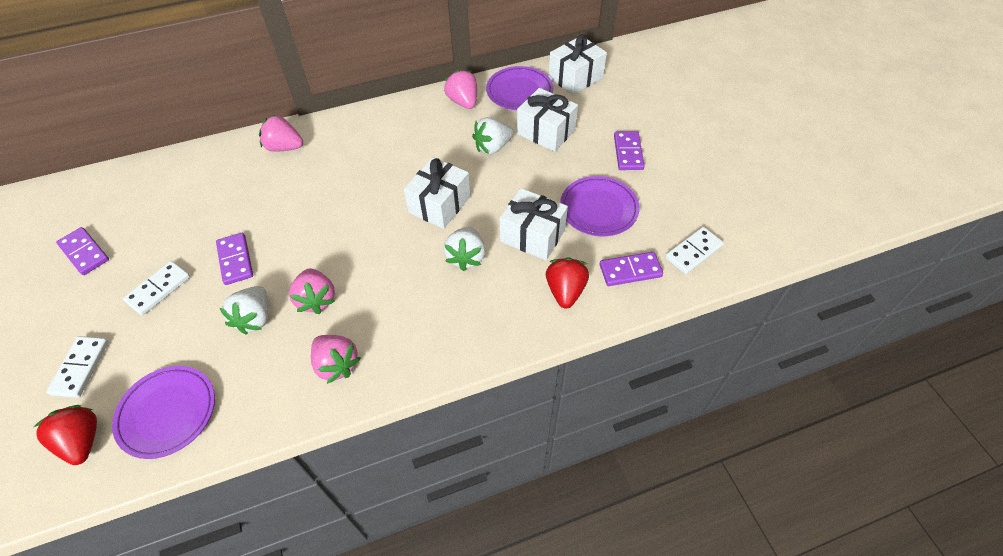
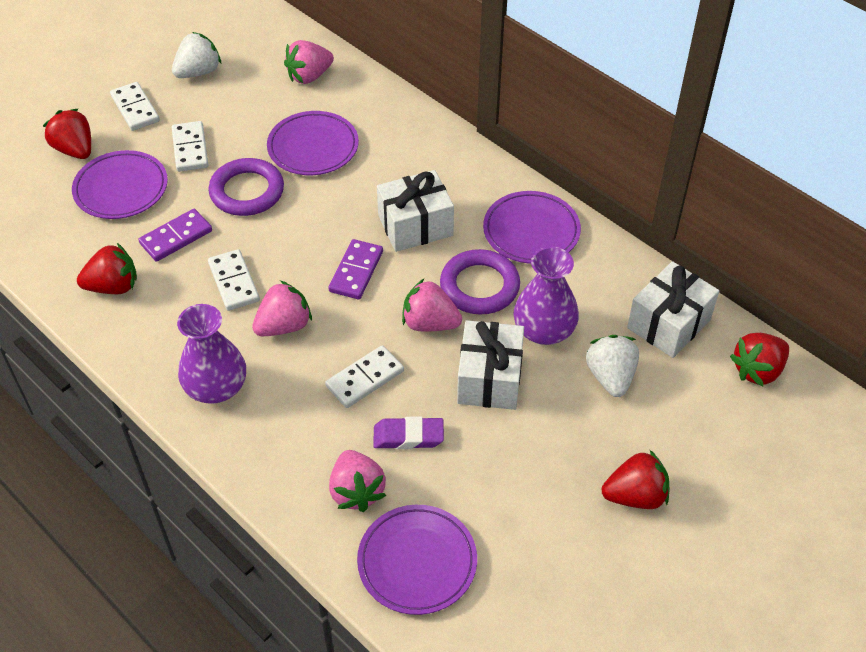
purple domino: [56,227,109,275] [216,233,253,285] [599,252,663,286] [614,131,645,170] = 4 -> [139,209,212,262] [328,239,383,299] = 2
purple eraser: none = 0 -> [373,417,444,449] = 1
purple plate: [112,366,215,459] [486,66,553,110] [560,176,640,236] = 3 -> [72,150,168,219] [267,111,359,175] [357,505,477,615] [483,191,581,264] = 4
purple ring: none = 0 -> [208,158,284,216] [440,249,520,315] = 2
purple vase: none = 0 -> [177,304,246,404] [514,247,579,345] = 2
red strawberry: [34,405,97,465] [546,258,589,309] = 2 -> [43,109,91,159] [77,243,137,294] [602,450,670,509] [730,333,789,387] = 4
white domino: [46,336,109,398] [123,261,190,316] [665,227,724,274] = 3 -> [110,82,160,131] [172,121,208,172] [208,249,260,311] [325,345,404,408] = 4
white gift: [404,157,470,229] [500,188,568,260] [517,88,578,152] [549,34,607,95] = 4 -> [377,170,454,252] [457,320,524,410] [627,261,719,358] = 3
white strawberry: [220,286,269,335] [444,227,486,271] [472,117,514,154] = 3 -> [172,32,221,78] [586,335,639,397] = 2

